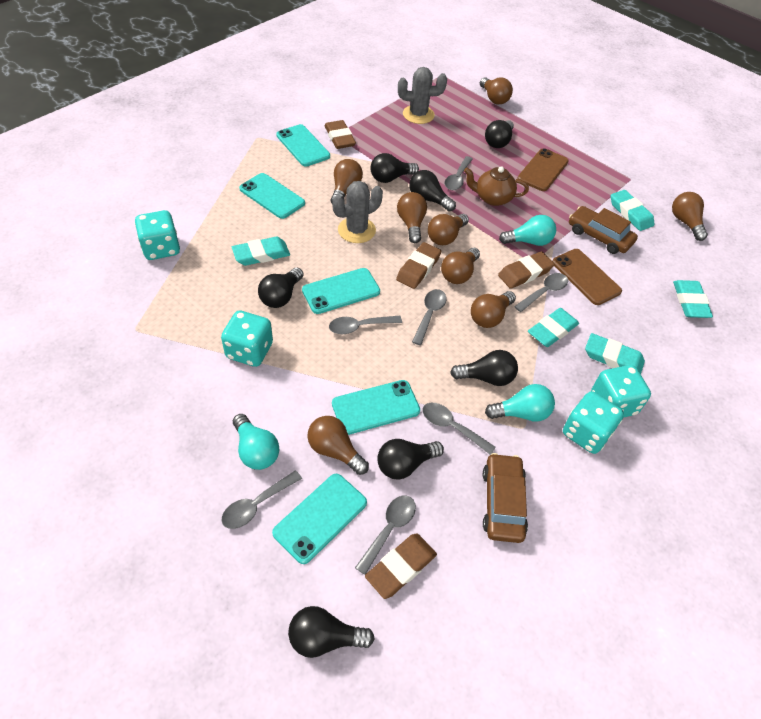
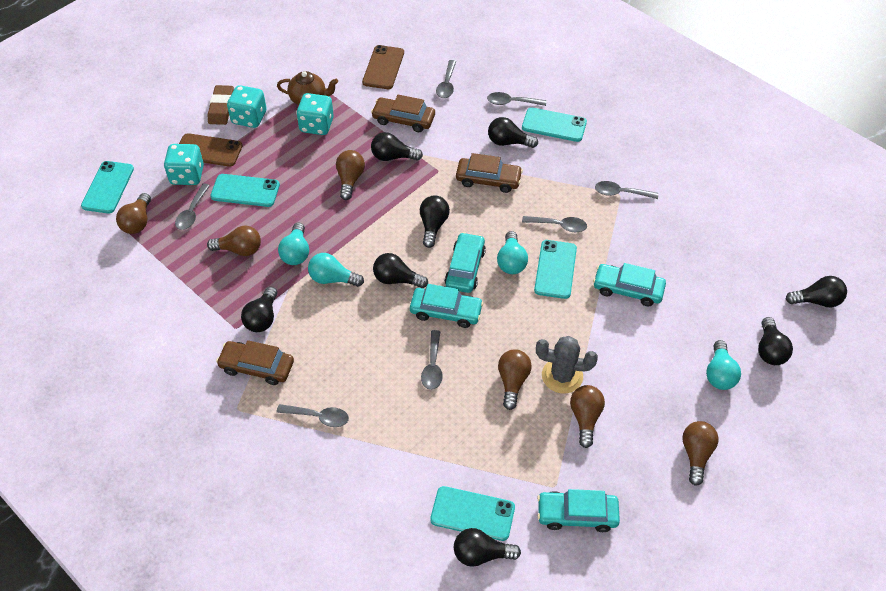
black light bulb: [258,267,303,308] [288,606,374,658] [371,153,419,183] [377,439,444,479] [409,170,456,211] [450,350,518,386] [485,120,514,148] = 7 -> [241,287,277,332] [371,132,423,161] [373,253,428,288] [420,196,450,248] [454,528,521,567] [488,117,538,148] [758,317,793,365] [786,276,847,307] = 8
brown car: [483,453,528,543] [569,206,638,254] = 2 -> [216,340,294,385] [371,95,435,132] [456,153,523,193] = 3
brown eraser: [325,120,356,149] [365,534,437,599] [396,242,441,289] [498,251,554,289] = 4 -> [208,85,234,125] = 1
brown light bulb: [307,416,369,475] [331,159,363,203] [397,192,427,243] [428,214,469,245] [441,248,480,284] [471,291,516,328] [480,77,513,104] [672,192,708,241] = 8 -> [116,193,151,234] [207,226,261,256] [336,150,365,200] [498,349,532,410] [570,385,605,448] [682,421,719,486] = 6
grey cactus: [332,181,383,243] [398,67,447,124] = 2 -> [536,336,598,394] = 1
turquoise car: none = 0 -> [410,284,484,328] [445,232,486,293] [537,489,620,532] [593,263,666,306] = 4
turquoise dice: [135,210,180,260] [221,311,273,367] [563,391,624,454] [591,365,651,418] = 4 -> [164,144,204,185] [227,85,267,128] [296,93,334,135] = 3
turquoise eraser: [232,237,290,266] [528,308,579,347] [585,333,645,374] [611,190,654,231] [673,280,713,318] = 5 -> none = 0
turquoise light bulb: [233,414,280,470] [485,384,555,422] [499,215,556,246] = 3 -> [278,222,309,265] [308,253,364,287] [497,231,528,274] [706,340,741,390] = 4

